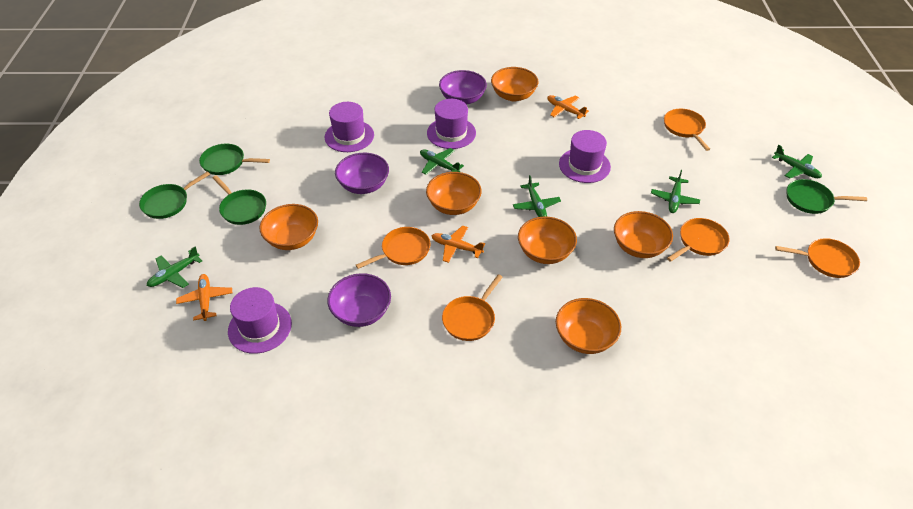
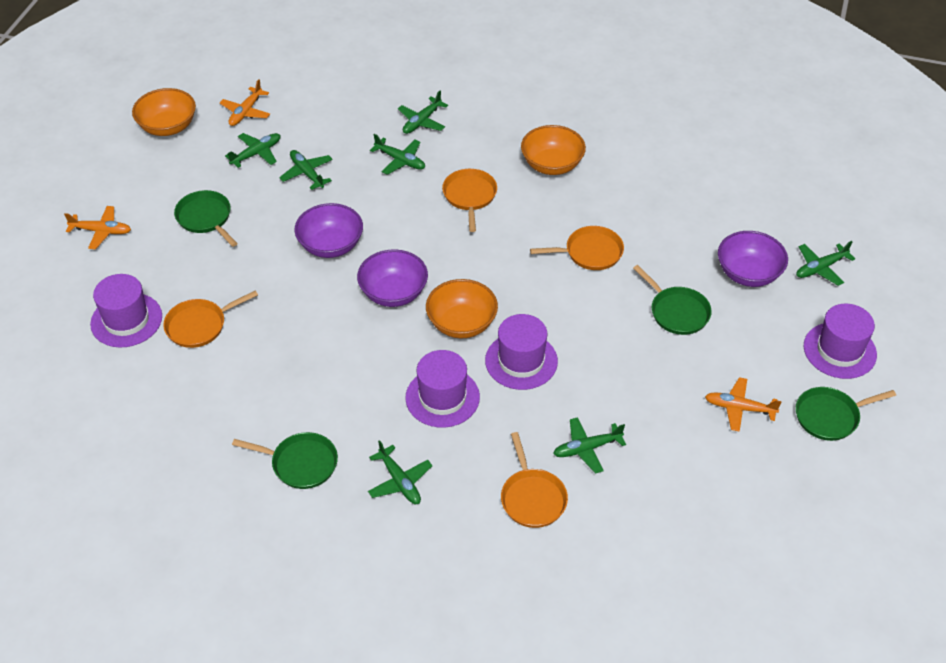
green plane: [147,247,202,288] [420,148,464,175] [513,175,561,217] [651,170,700,213] [772,145,822,178] = 5 -> [225,133,280,168] [279,150,333,190] [368,440,432,504] [370,134,425,175] [398,91,448,134] [553,417,626,474] [796,241,855,286] = 7
orange bowl: [259,204,318,250] [426,172,482,215] [491,67,539,101] [518,216,577,264] [556,298,621,354] [614,211,673,258] = 6 -> [132,88,196,136] [426,279,498,338] [521,125,586,175] = 3
orange pan: [356,227,430,269] [442,274,503,341] [664,109,710,151] [667,218,730,262] [775,238,860,278] = 5 -> [163,290,258,348] [442,169,497,232] [501,432,568,528] [530,226,624,270] = 4

